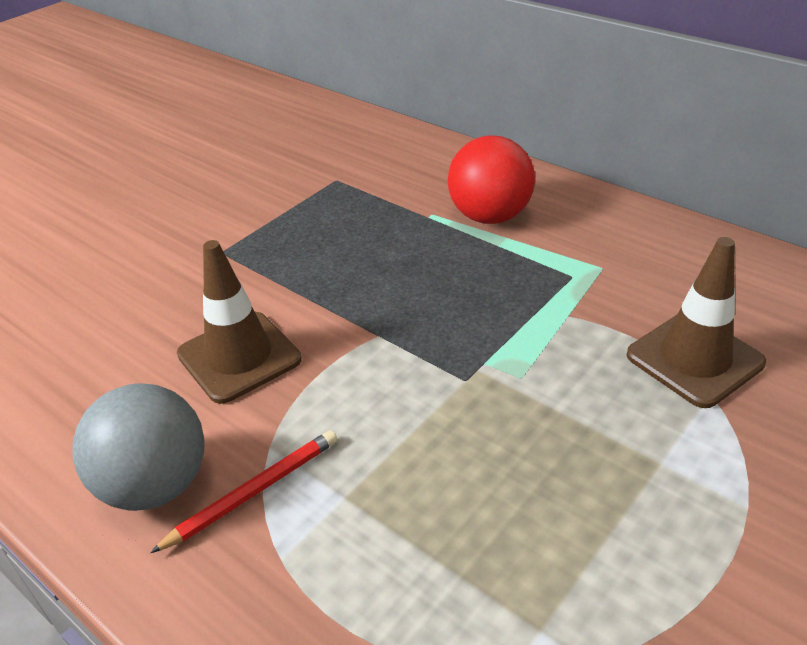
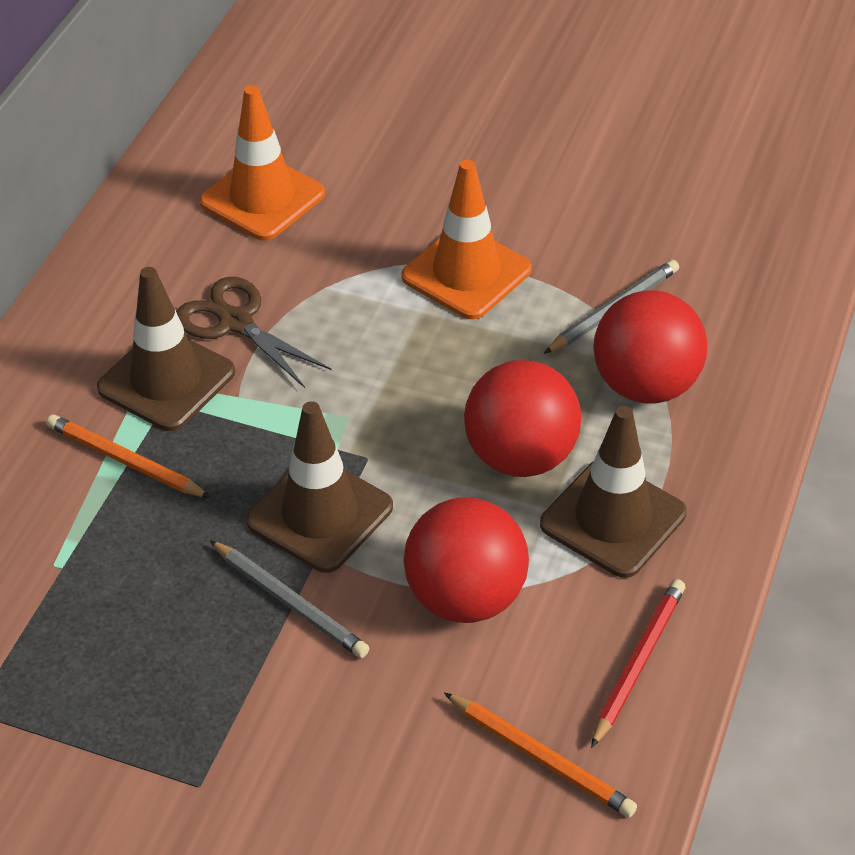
brown scissors: none = 0 -> [177,277,331,388] = 1
brown traffic cone: [177,240,302,404] [627,237,766,408] = 2 -> [97,267,235,431] [246,401,393,573] [540,406,687,578] = 3
grey ball: [72,383,205,511] = 1 -> none = 0
grey pencil: none = 0 -> [210,540,369,658] [544,260,679,354] = 2
orange pencil: none = 0 -> [46,415,211,498] [444,692,637,818] = 2
orange traffic cone: none = 0 -> [199,85,325,241] [401,160,532,320] = 2
red ball: [448,135,535,224] = 1 -> [403,497,529,623] [464,360,581,477] [593,290,707,403] = 3

